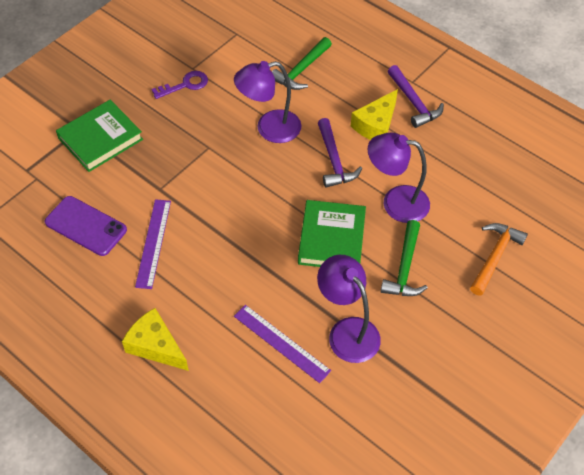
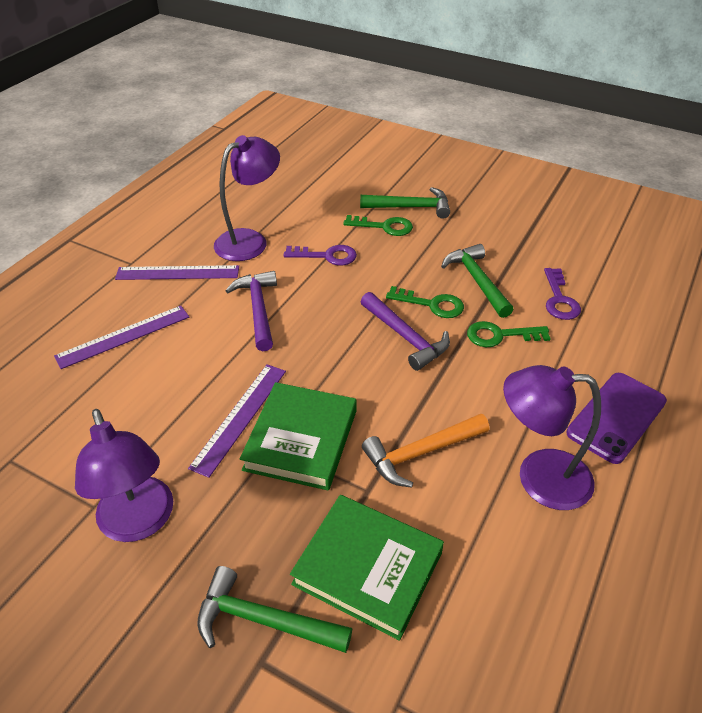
green hammer: [272,37,332,90] [380,220,428,296] = 2 -> [197,566,352,653] [360,187,450,219] [441,244,514,318] = 3
green key: none = 0 -> [343,215,413,236] [386,286,464,318] [467,321,551,347] = 3
purple key: [152,71,208,99] = 1 -> [284,245,357,266] [544,268,581,320] = 2
purple ruler: [135,199,171,289] [234,305,331,383] = 2 -> [54,306,189,369] [115,265,239,280] [188,364,286,478] = 3
yellow cheese: [122,308,189,371] [351,89,398,140] = 2 -> none = 0

